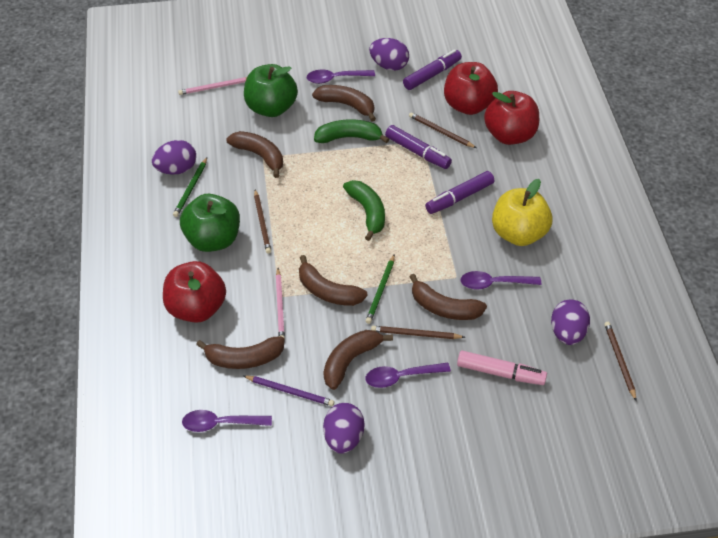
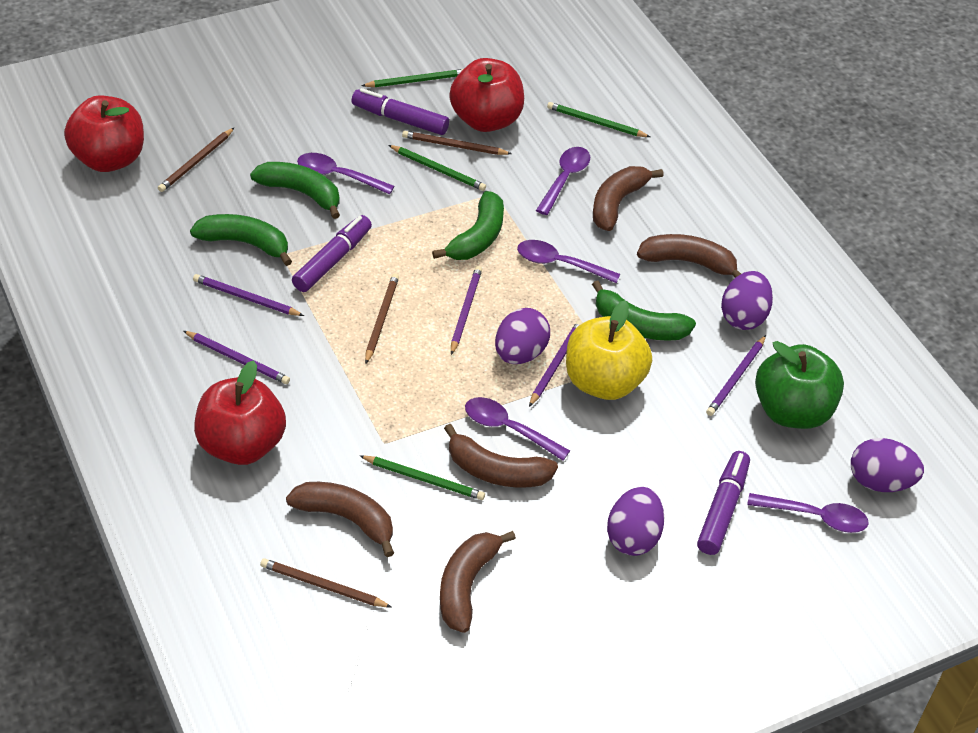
brown banana: [196,336,285,369] [226,131,283,178] [299,255,368,306] [312,85,376,122] [324,330,393,390] [409,274,487,320] = 6 -> [286,482,394,557] [440,531,516,633] [444,424,558,488] [593,166,664,231] [637,234,741,278] = 5
green apple: [180,194,240,252] [244,64,298,117] = 2 -> [755,341,844,429] = 1
green banana: [314,119,389,143] [343,180,385,241] = 2 -> [190,214,292,266] [250,162,340,219] [432,191,504,260] [592,280,696,341] = 4
green pencil: [173,157,207,217] [366,254,395,324] = 2 -> [359,455,485,500] [361,69,463,87] [389,145,486,191] [547,102,650,137] = 4
pink marker: [457,351,547,385] = 1 -> none = 0
pink pencil: [178,77,247,95] [276,268,285,340] = 2 -> none = 0
purple pencil: [244,375,334,406] = 1 -> [184,331,290,384] [193,274,304,316] [451,266,482,355] [529,320,583,407] [706,335,766,416] = 5
purple spoon: [182,410,272,432] [307,70,375,84] [366,363,451,388] [460,271,541,290] = 4 -> [297,153,394,195] [465,397,570,460] [517,240,620,283] [536,147,590,215] [747,493,869,533] = 5

